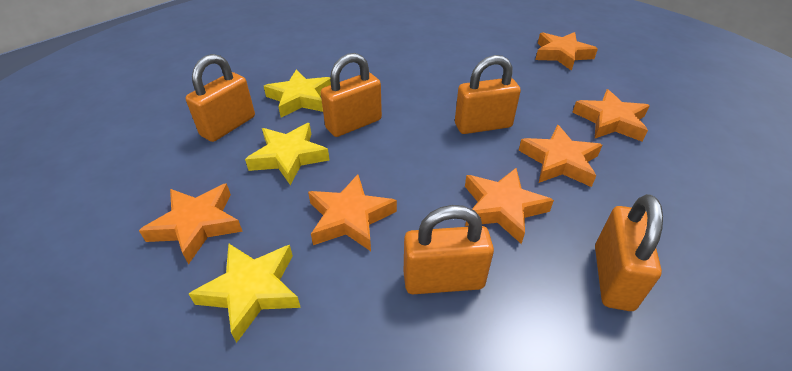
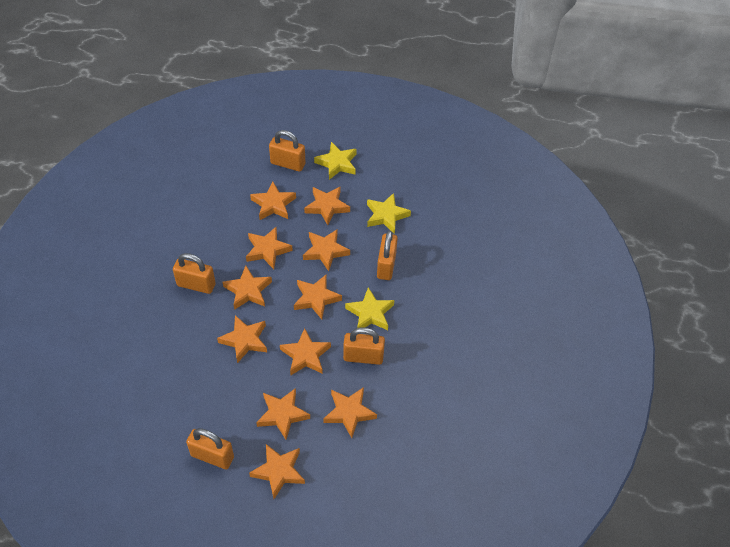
orange star: [139,183,243,264] [308,174,397,251] [465,168,554,244] [519,125,602,187] [535,32,598,71] [573,89,650,142] = 6 -> [217,315,267,363] [223,266,272,310] [246,227,293,269] [249,444,305,499] [250,182,296,220] [256,388,310,440] [280,328,331,375] [294,275,342,319] [303,229,350,271] [304,186,350,225] [323,387,377,438] = 11

